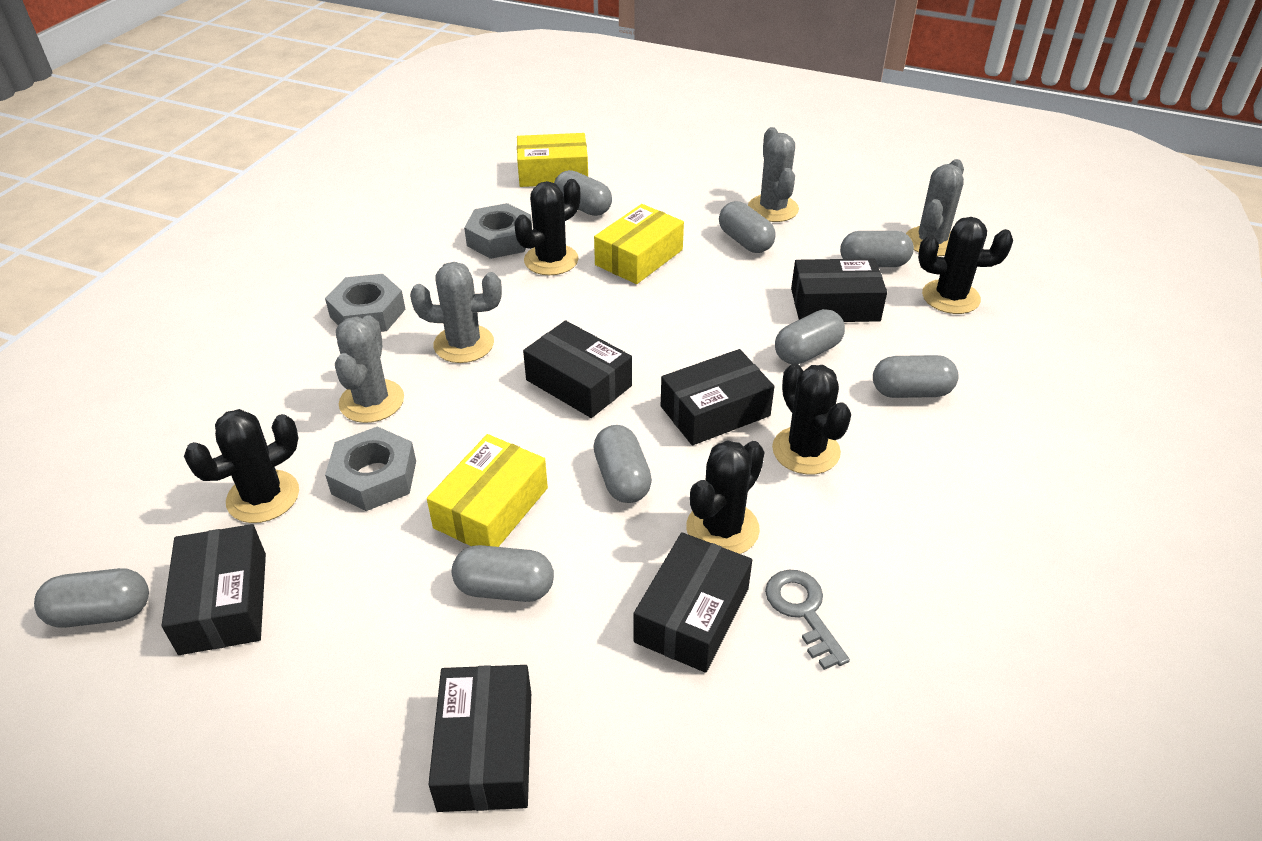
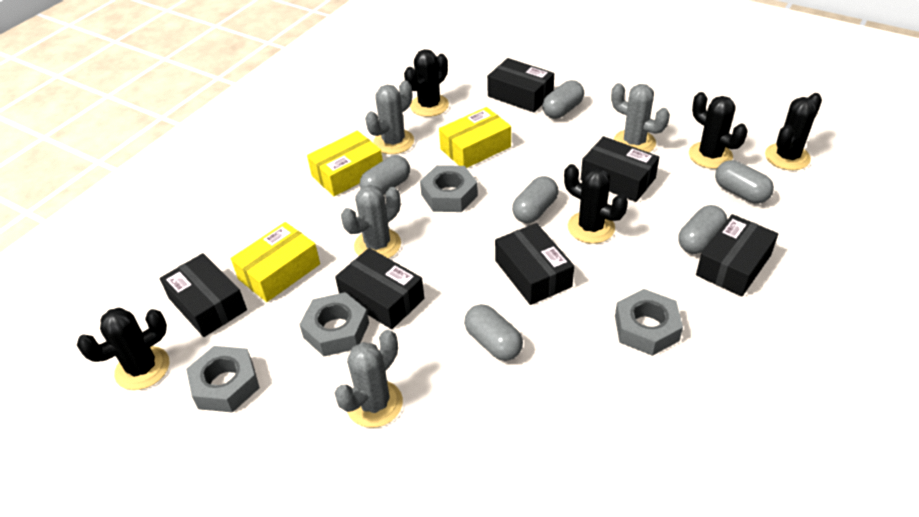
grey capsule: [34,568,149,628] [452,545,554,602] [554,170,612,216] [593,425,652,503] [719,201,776,253] [775,309,845,364] [840,231,914,267] [873,355,959,398] = 8 -> [360,155,410,195] [464,304,523,361] [512,176,558,223] [542,80,584,119] [678,205,727,254] [715,160,774,203] = 6
grey key: [765,570,850,670] = 1 -> none = 0
grey nut: [325,274,406,332] [325,426,416,511] [464,203,532,259] = 3 -> [186,346,260,413] [299,292,369,356] [420,165,478,212] [615,289,683,356] = 4

